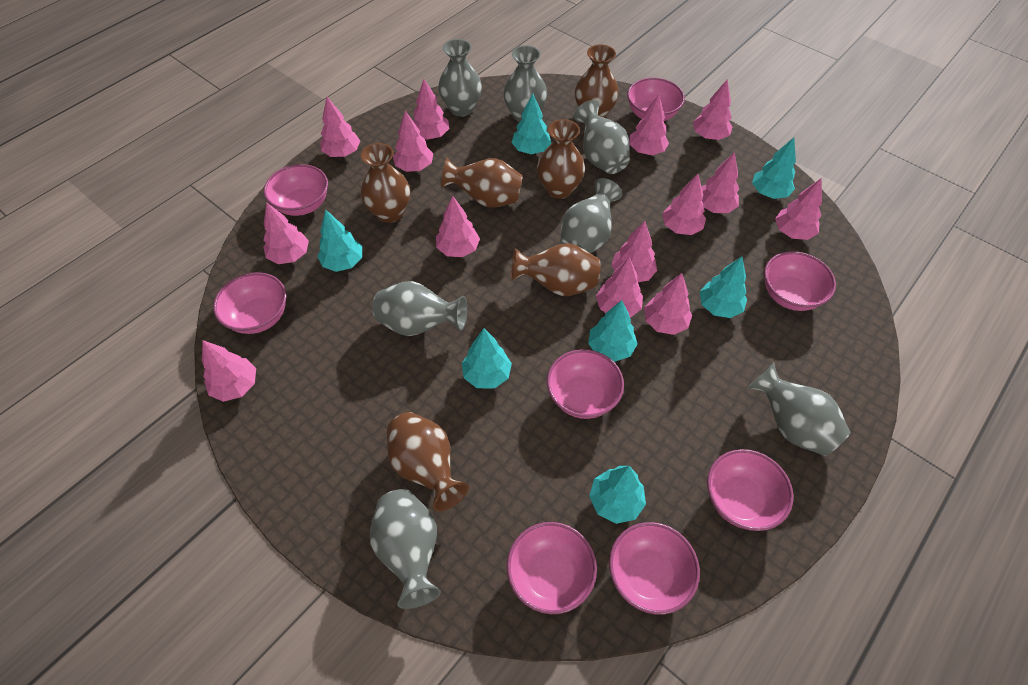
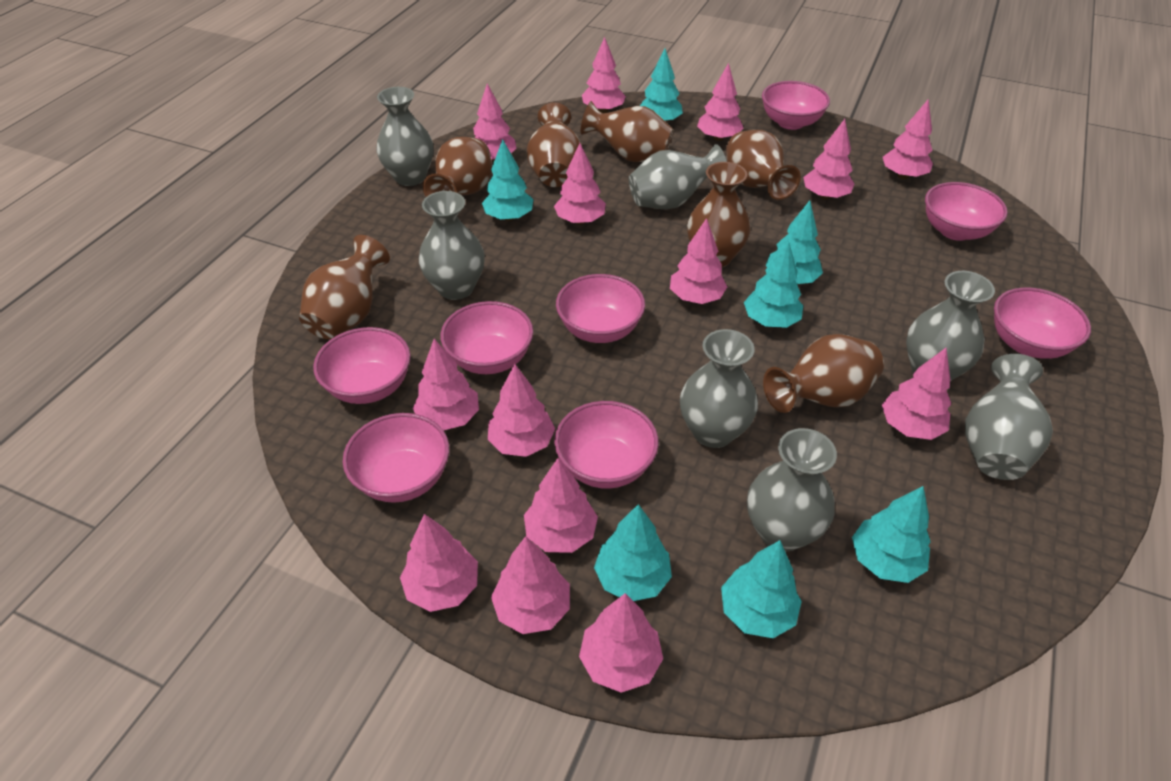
brown vase: [361,143,410,223] [387,412,469,511] [441,158,523,208] [511,243,600,296] [537,119,585,199] [575,44,619,118] = 6 -> [299,235,390,339] [423,137,492,197] [527,102,582,187] [581,101,673,162] [687,162,751,267] [726,130,801,200] [763,334,884,413] = 7

